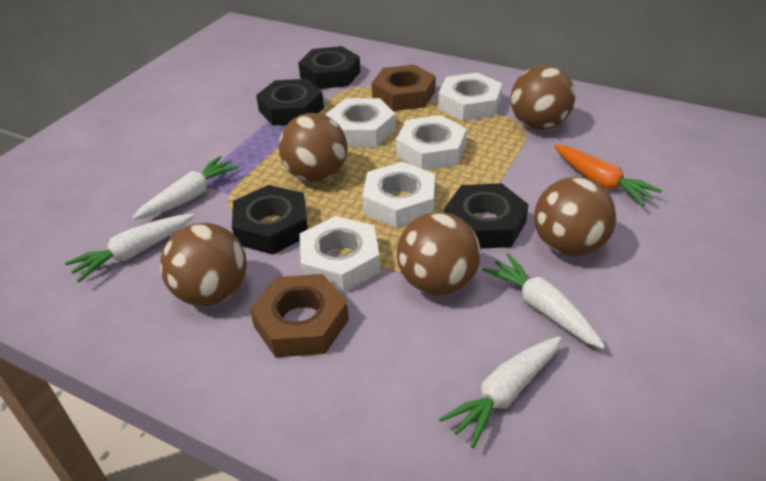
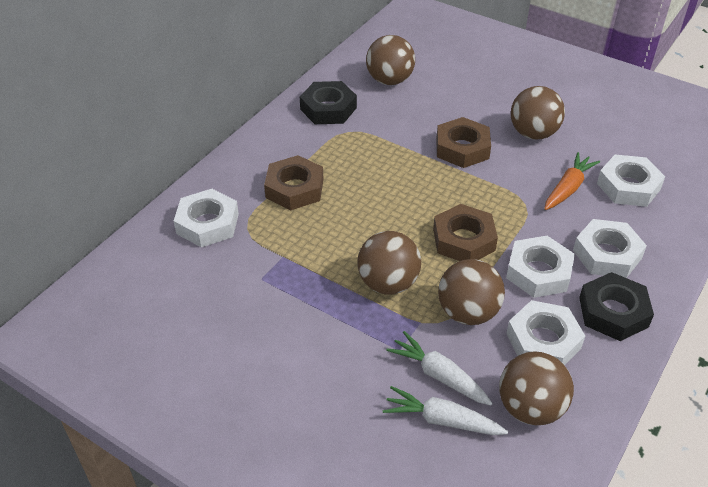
black nut: [232,185,308,255] [256,79,324,126] [298,46,360,89] [444,183,529,249] = 4 -> [300,81,357,124] [579,272,654,341] = 2
brown nut: [250,274,349,358] [372,65,435,111] = 2 -> [264,155,324,210] [433,204,498,261] [436,117,491,168] = 3
white carrot: [65,214,194,282] [132,156,239,220] [439,336,562,448] [483,253,605,349] = 4 -> [383,386,508,435] [386,331,493,405] = 2

